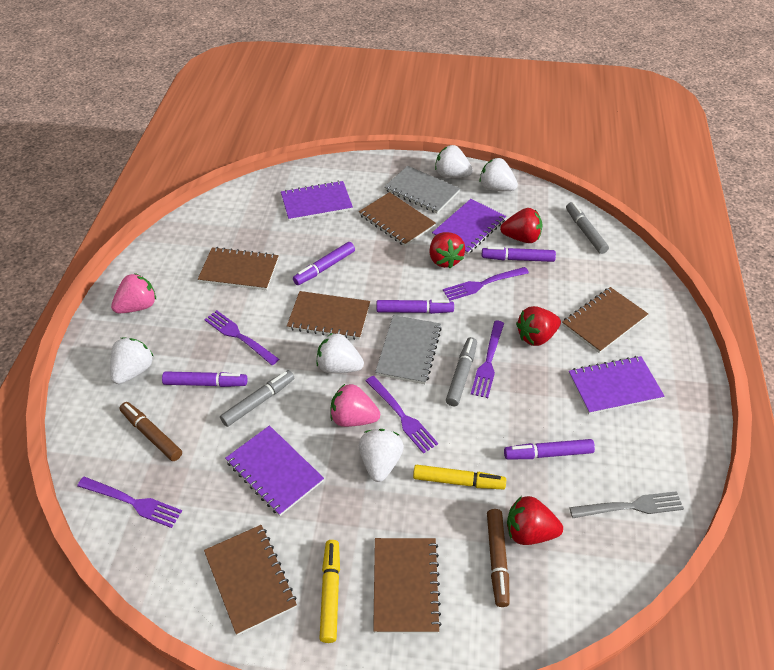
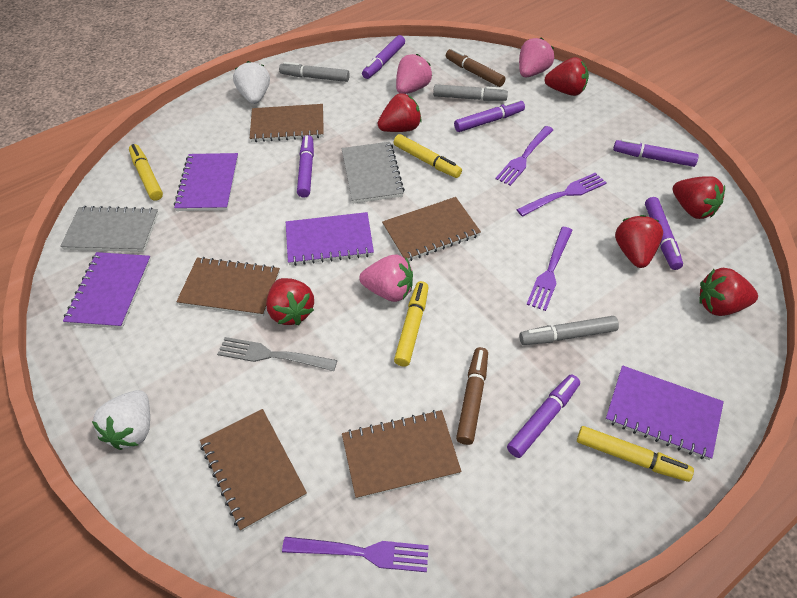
brown notebook: [198,247,279,290] [204,525,297,635] [287,291,370,340] [359,192,436,246] [373,538,442,633] [562,287,648,353] = 6 -> [176,257,280,317] [200,409,307,531] [250,104,324,142] [342,410,462,499] [382,197,481,261] = 5
pink strawberry: [111,273,156,313] [330,384,380,427] = 2 -> [359,255,413,302] [396,54,432,94] [519,37,554,77] = 3
purple fork: [77,477,182,528] [204,310,279,365] [366,376,438,454] [443,267,529,301] [471,321,504,398] = 5 -> [282,537,429,572] [495,126,553,186] [516,172,606,216] [527,227,573,311] = 4
purple marker: [162,371,247,387] [293,242,355,285] [376,300,454,314] [482,247,556,262] [504,439,595,459] = 5 -> [297,135,314,198] [362,35,405,79] [454,99,525,132] [507,374,580,458] [613,139,699,167] [645,197,683,270] = 6
red strawberry: [429,232,465,268] [500,208,543,243] [507,496,563,545] [516,306,561,346] = 4 -> [266,278,314,325] [378,93,422,132] [544,57,589,96] [615,215,663,268] [673,176,725,219] [699,268,758,316] = 6
white strawberry: [110,337,154,384] [317,333,364,373] [359,429,404,482] [435,145,473,178] [479,158,518,191] = 5 -> [92,390,150,450] [233,61,270,104] = 2
yellow marker: [319,540,340,643] [413,465,506,489] = 2 -> [129,144,163,201] [394,134,462,178] [394,281,428,367] [577,426,694,482] = 4

